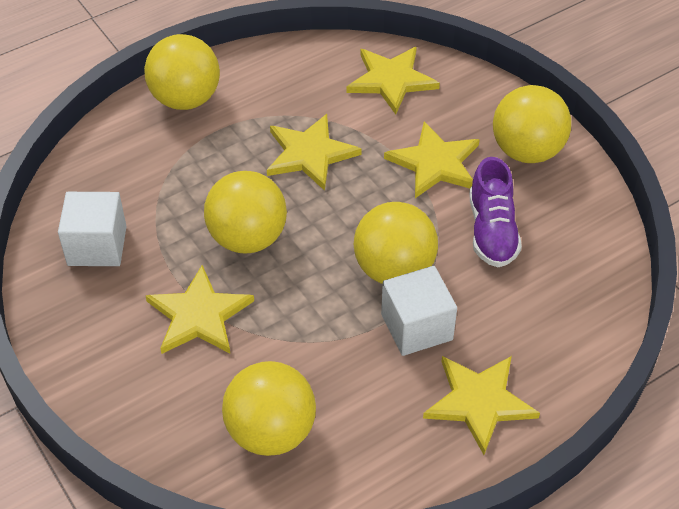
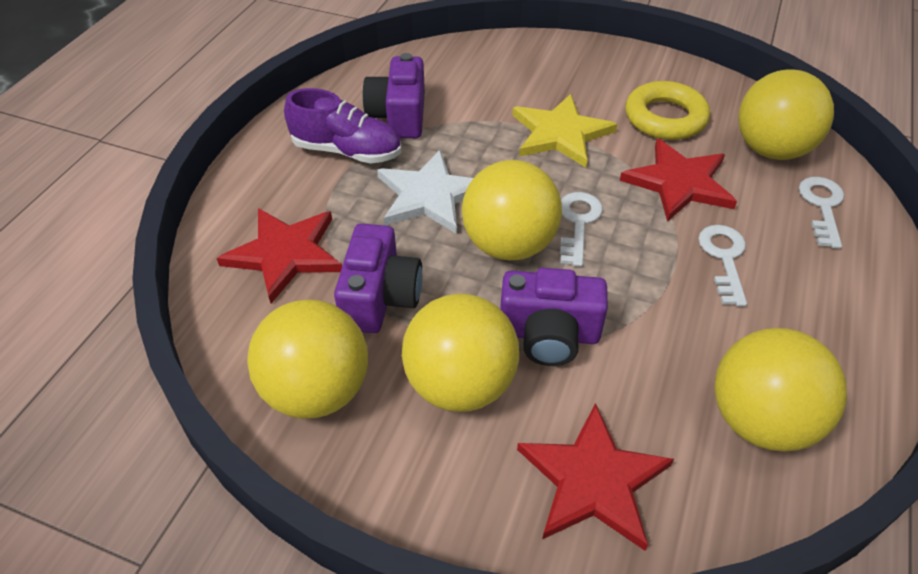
purple camera: none = 0 -> [334,223,422,333] [362,53,425,138] [500,268,608,366] = 3
red star: none = 0 -> [217,208,342,303] [517,403,674,551] [620,139,737,222] = 3
white cube: [58,192,127,266] [381,266,457,356] = 2 -> none = 0
white key: none = 0 -> [560,192,603,267] [698,225,747,306] [799,177,844,249] = 3
white star: none = 0 -> [377,150,473,234] = 1
yellow ring: none = 0 -> [625,81,710,140] = 1
yellow star: [146,265,254,354] [267,114,362,191] [346,47,440,114] [384,121,480,198] [423,356,540,455] = 5 -> [513,94,617,168] = 1

